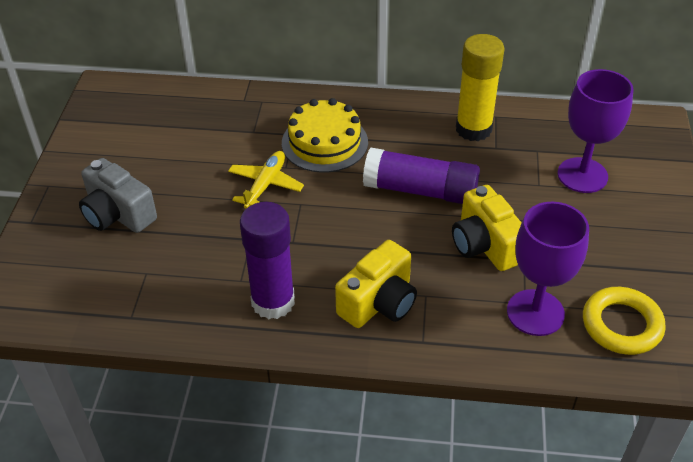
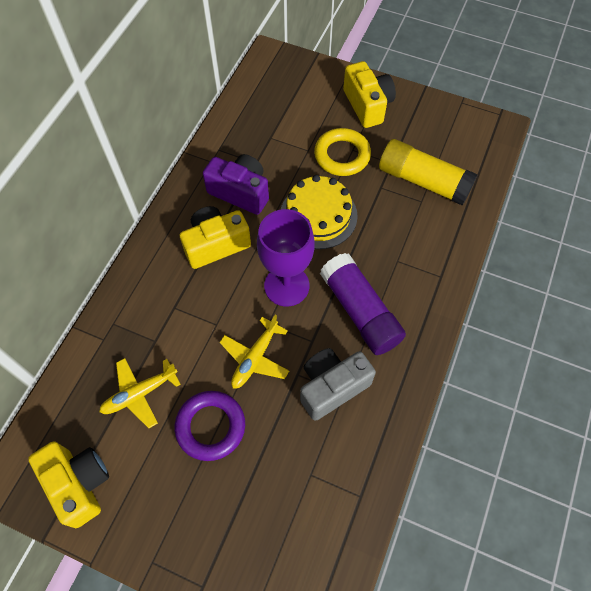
purple camera: none = 0 -> [203,154,269,215] = 1
purple glue stick: [240,202,295,319] [363,148,480,204] = 2 -> [320,253,406,355] = 1
purple goblet: [507,202,589,336] [558,69,633,193] = 2 -> [257,209,315,306] = 1
purple ring: none = 0 -> [175,391,245,461] = 1
yellow camera: [335,240,417,328] [452,185,522,271] = 2 -> [28,441,109,528] [180,206,251,269] [343,61,396,128] = 3
yellow plane: [228,151,304,209] = 1 -> [99,358,181,428] [219,314,289,389] = 2

